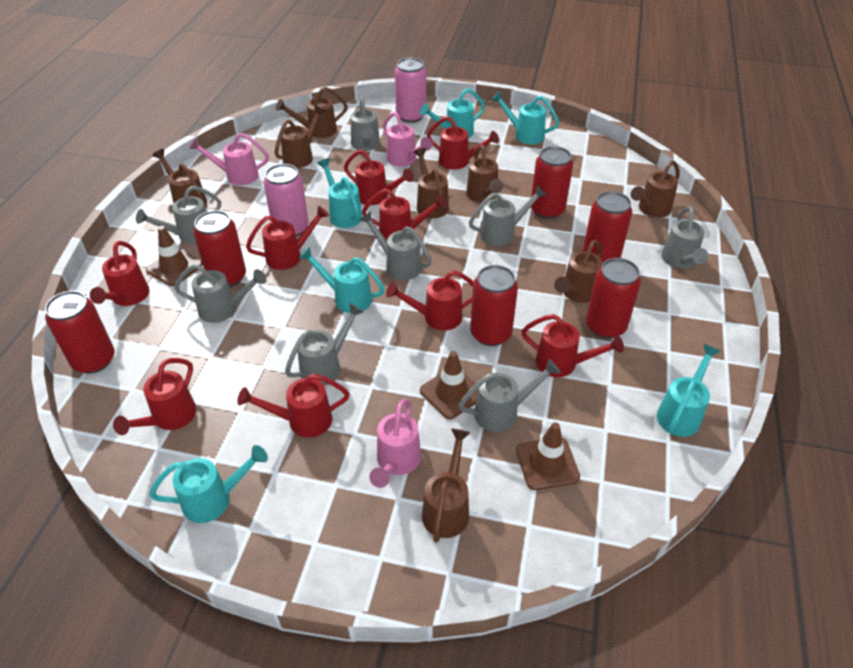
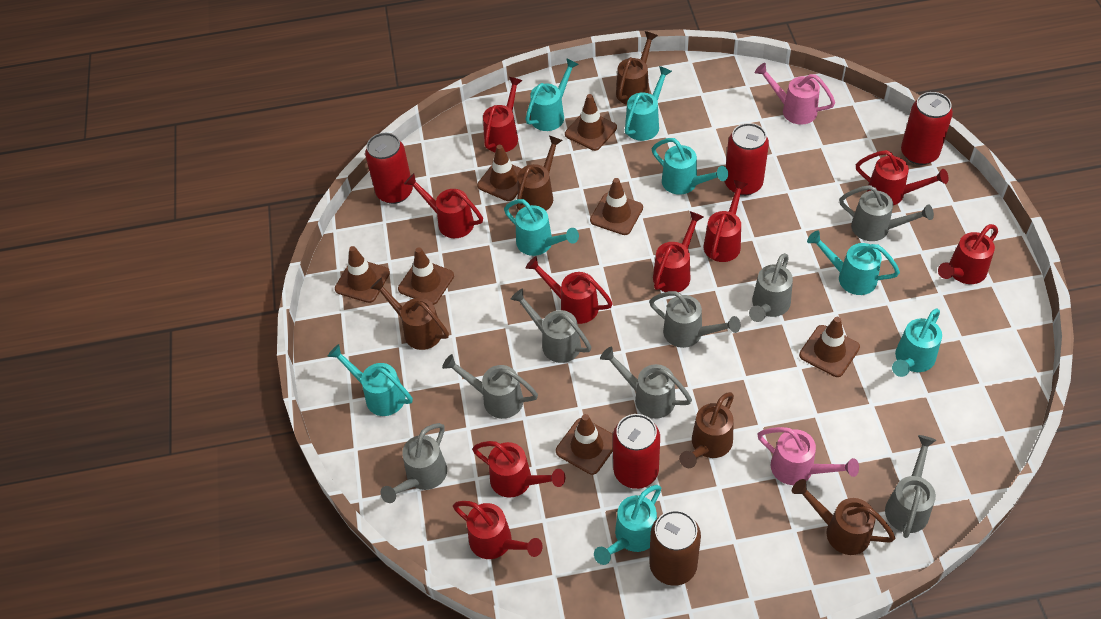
brown can: none = 0 -> [649,510,701,586] = 1
brown traffic cone: [146,226,203,286] [420,351,479,419] [516,422,580,490] = 3 -> [335,246,390,303] [398,247,454,305] [477,144,522,201] [556,414,613,475] [565,94,617,151] [590,178,643,235] [799,317,860,377] = 7
brown watering can: [152,149,207,207] [275,105,326,168] [276,87,348,138] [413,148,449,218] [422,429,471,543] [466,145,503,203] [554,240,603,303] [631,160,680,218] = 8 -> [370,277,449,350] [516,136,563,211] [616,31,658,105] [679,392,734,468] [792,479,895,555] = 5
pink can: [264,164,309,237] [395,58,426,123] = 2 -> none = 0
pink watering can: [189,133,269,185] [369,399,421,488] [383,112,432,167] = 3 -> [755,63,835,125] [757,427,859,485] = 2
red can: [45,291,114,374] [193,210,246,287] [470,265,518,346] [531,146,573,219] [583,191,632,263] [586,258,641,339] = 6 -> [365,133,413,204] [613,414,660,489] [725,123,769,196] [901,92,953,165] = 4
turquoise watering can: [149,445,268,523] [299,247,385,313] [317,158,363,228] [420,88,485,138] [491,91,559,144] [657,344,721,437] = 6 -> [327,344,413,416] [504,199,579,256] [525,58,579,131] [594,485,661,565] [625,66,672,141] [652,138,728,195] [807,231,900,295] [892,308,942,377] = 8

